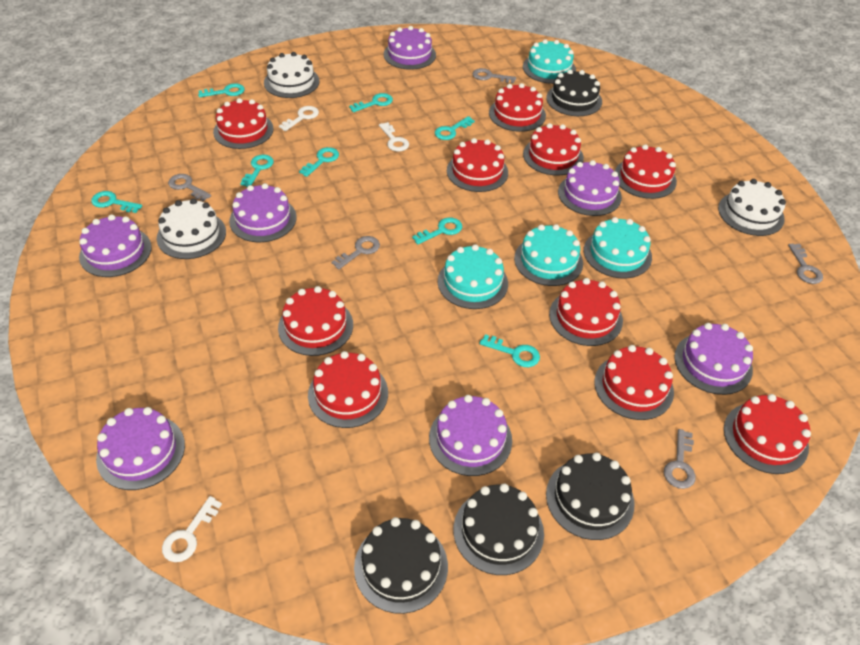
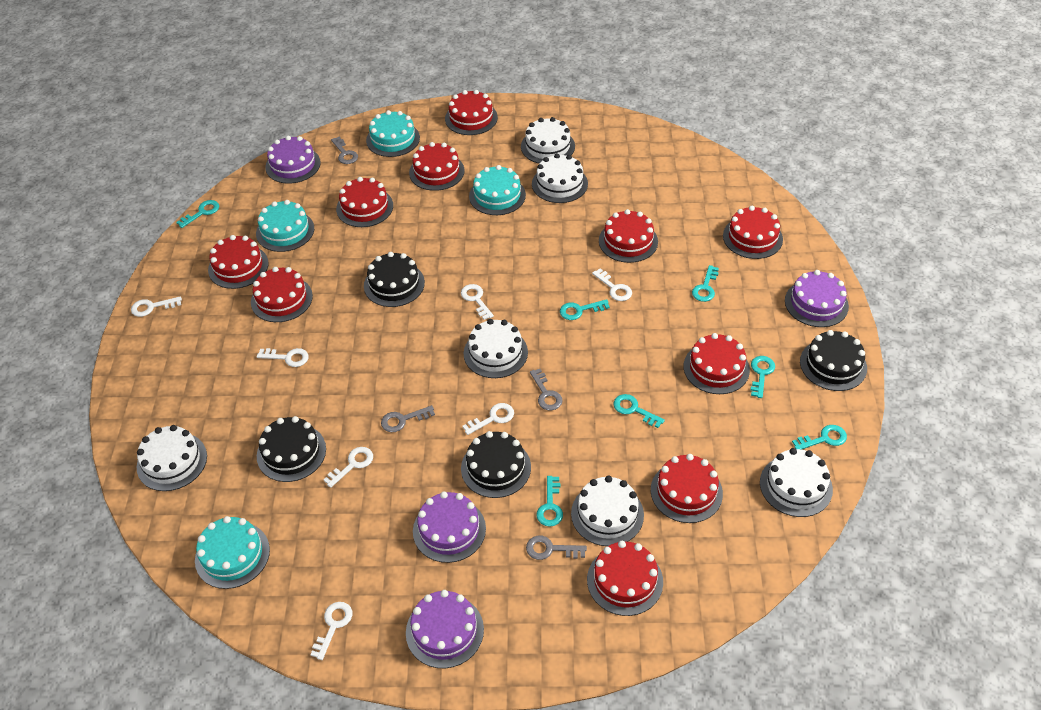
grey key: [168,174,211,201] [332,236,380,269] [473,68,516,83] [664,429,696,489] [788,243,823,284] = 5 -> [331,137,358,164] [381,405,435,432] [526,536,587,560] [530,369,563,411] = 4
purple cake: [79,215,152,277] [96,407,185,490] [229,183,297,242] [384,26,436,70] [429,395,512,476] [558,160,622,216] [674,323,753,395] = 7 -> [265,136,321,184] [406,590,484,668] [413,491,486,563] [785,270,849,327] = 4
turquoise key: [91,191,142,213] [198,83,245,97] [240,155,274,187] [299,147,339,177] [349,93,393,112] [412,217,462,244] [435,116,475,140] [480,334,540,367] = 8 -> [177,200,219,228] [537,476,563,527] [560,299,610,320] [614,394,665,428] [692,265,719,302] [750,356,775,398] [792,425,847,450] = 7
white cake: [157,198,226,259] [264,52,319,98] [718,179,786,236] = 3 -> [137,425,207,491] [463,319,528,378] [521,117,575,164] [532,153,588,203] [571,476,644,546] [760,448,833,517] = 6
white key: [162,496,222,562] [279,106,319,131] [379,122,409,151] = 3 -> [131,296,182,317] [257,348,309,367] [310,602,353,660] [323,447,373,488] [461,284,494,320] [462,403,514,435] [592,268,632,301] = 7

